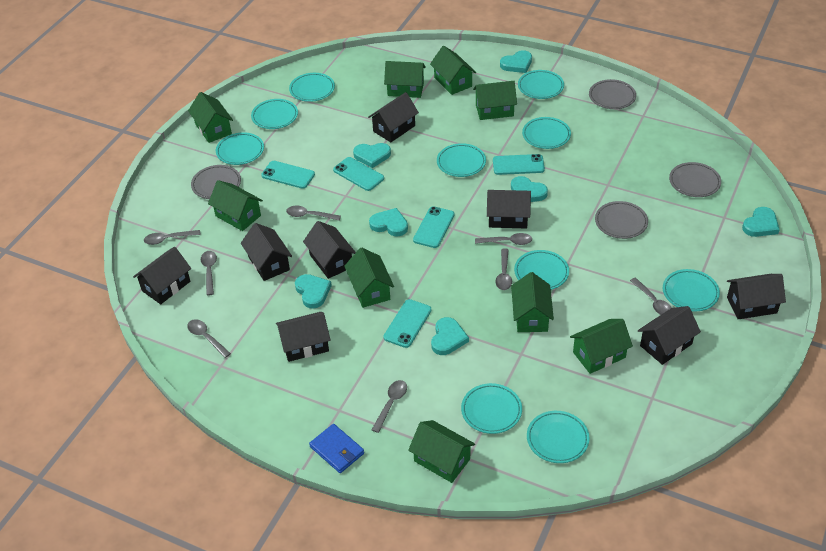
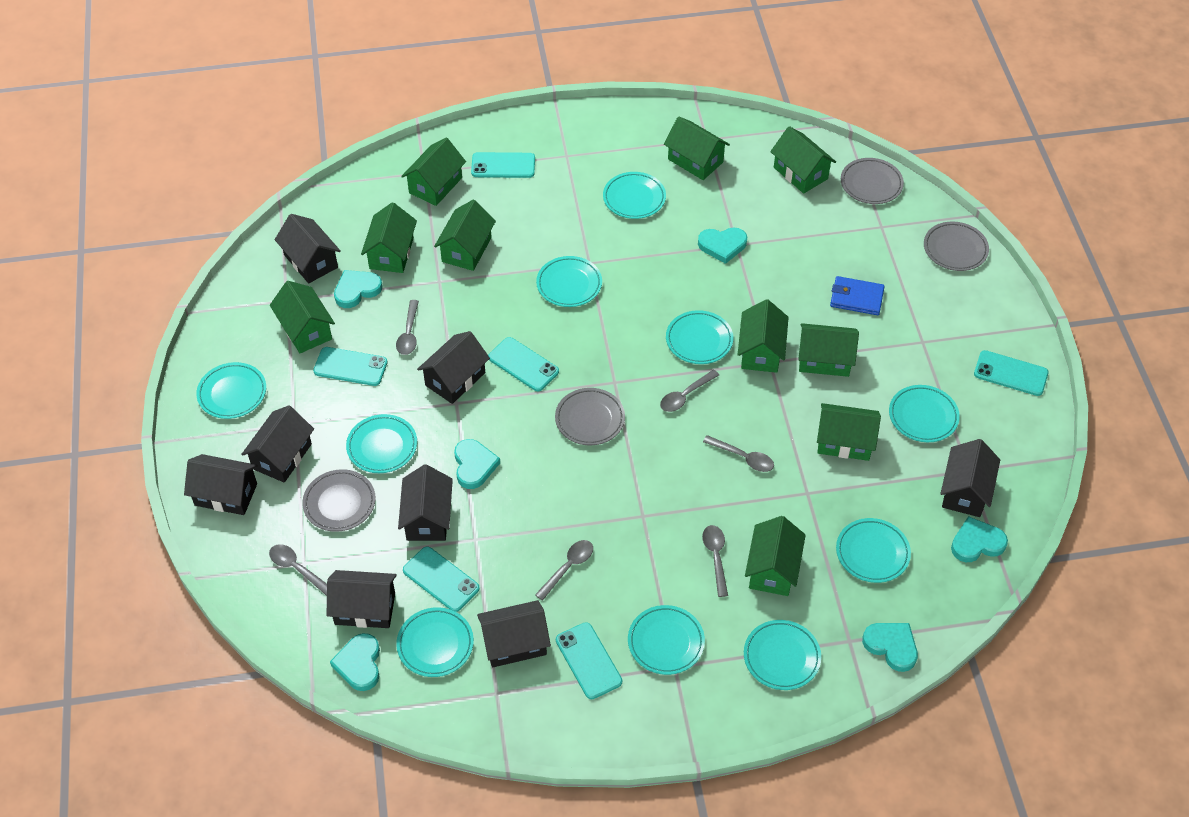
green house: [188,92,233,143] [208,180,263,231] [344,248,394,308] [384,61,426,98] [408,420,475,483] [430,46,476,95] [473,81,517,120] [511,272,554,332] [570,319,633,374] = 9 -> [270,281,335,353] [361,203,417,273] [401,138,466,206] [434,200,496,271] [664,117,730,180] [738,299,789,373] [745,516,806,596] [770,126,836,194] [798,323,859,377] [817,403,881,461] = 10
grey spoon: [144,230,201,245] [187,319,231,358] [201,251,217,295] [286,206,341,220] [372,380,407,433] [475,233,532,245] [495,248,512,290] [630,278,672,315] = 8 -> [269,544,327,596] [396,300,419,355] [535,540,593,601] [660,370,719,412] [702,525,728,597] [703,435,774,472] = 6
turquoise heart: [295,274,332,309] [353,143,391,168] [369,208,408,237] [431,317,469,355] [500,50,532,73] [511,176,548,202] [742,207,780,237] = 7 -> [330,633,380,691] [334,270,382,308] [454,439,500,489] [698,227,747,264] [862,623,918,672] [951,516,1008,562] = 6
turquoise phone: [261,161,315,189] [333,157,384,191] [383,299,432,348] [413,206,454,248] [493,154,545,175] = 5 -> [313,347,388,386] [403,546,480,612] [471,152,535,178] [488,337,559,391] [556,622,622,699] [974,350,1049,396] = 6

